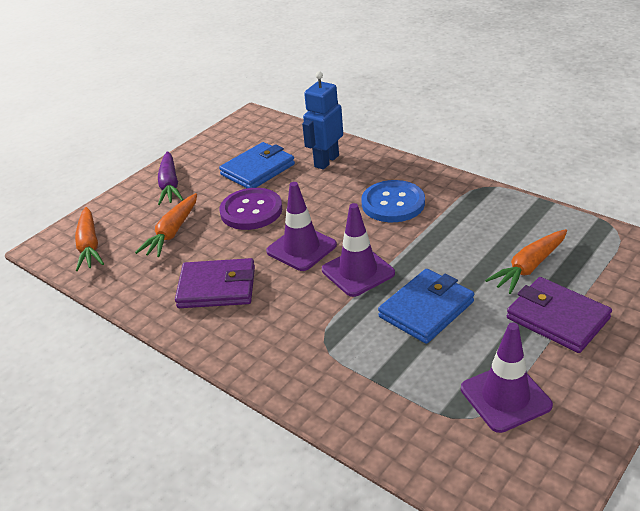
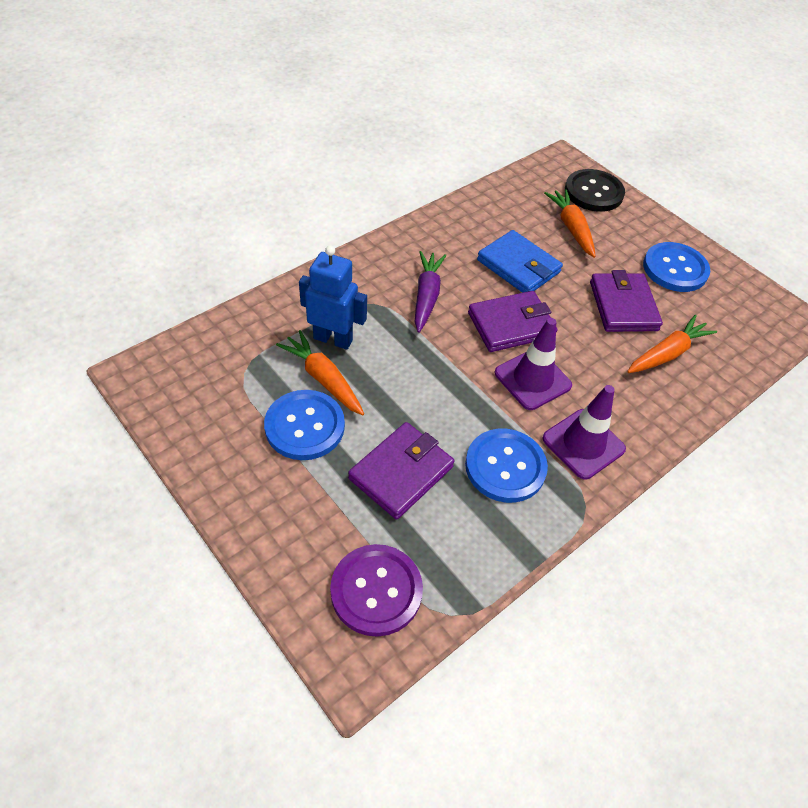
black button: none = 0 -> [565,169,625,212] = 1
blue button: [361,180,425,222] = 1 -> [264,390,345,460] [465,429,548,503] [643,242,710,292] = 3
blue wallet: [219,142,295,188] [378,269,474,344] = 2 -> [477,230,563,293] = 1
purple traffic cone: [266,182,337,271] [322,203,395,297] [461,323,553,433] = 3 -> [495,318,572,410] [543,385,626,479] = 2
purple wallet: [175,258,255,308] [507,277,612,353] = 2 -> [348,422,454,520] [468,291,558,352] [590,270,663,332] = 3

